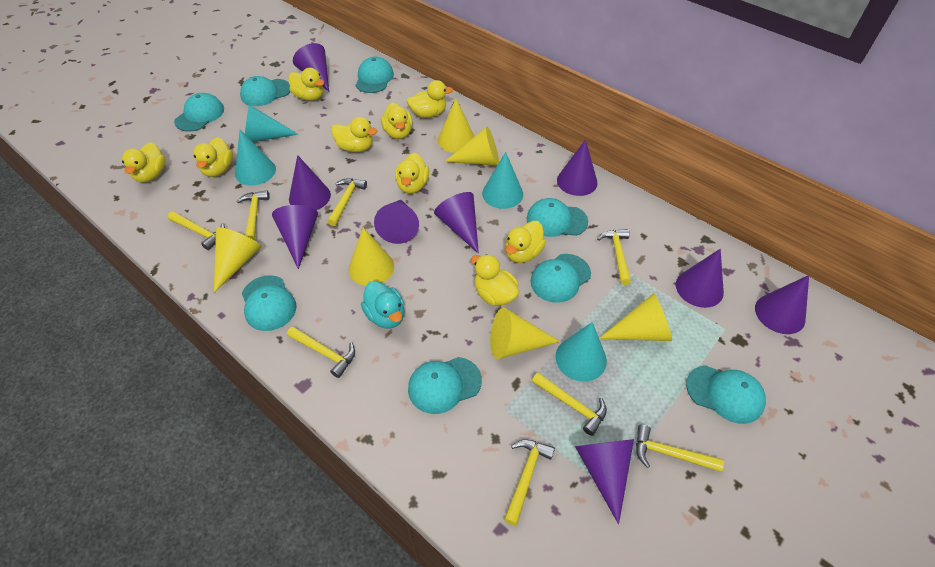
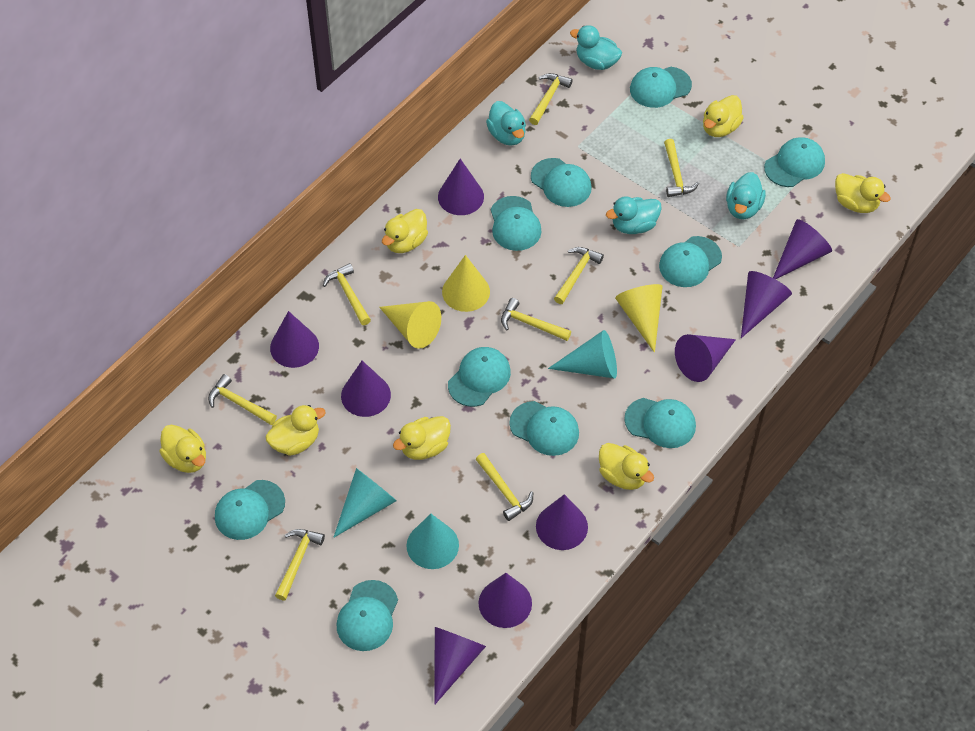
turquoise cap: [174,93,224,132] [240,76,290,106] [242,275,297,331] [355,57,394,93] [408,357,482,414] [527,198,588,237] [530,254,591,303] [686,365,766,424] = 8 -> [215,480,285,540] [336,580,398,651] [448,347,511,407] [491,196,541,251] [509,401,579,456] [531,158,592,207] [624,398,696,448] [630,67,692,108] [659,236,722,287] [764,137,825,187] = 10
turquoise cone: [235,130,276,186] [245,104,298,142] [482,152,523,209] [555,322,607,382] = 4 -> [333,468,397,538] [406,514,459,569] [548,330,617,379] = 3
turquoise duck: [361,281,404,329] = 1 -> [486,101,526,146] [570,25,622,70] [606,196,662,234] [726,172,766,219] = 4
yellow cone: [214,227,262,293] [348,227,394,286] [438,99,474,153] [444,127,499,166] [490,308,560,359] [599,293,672,341] = 6 -> [379,301,441,349] [442,255,490,312] [615,284,663,353] = 3
yellow duck: [122,142,166,182] [193,137,233,177] [288,68,324,101] [331,117,377,152] [381,102,413,139] [395,153,429,194] [407,80,453,118] [471,254,519,306] [505,221,546,263] = 9 -> [159,425,206,473] [265,405,326,456] [382,209,428,253] [393,416,451,460] [599,443,654,490] [703,95,744,137] [835,173,891,213] = 7

